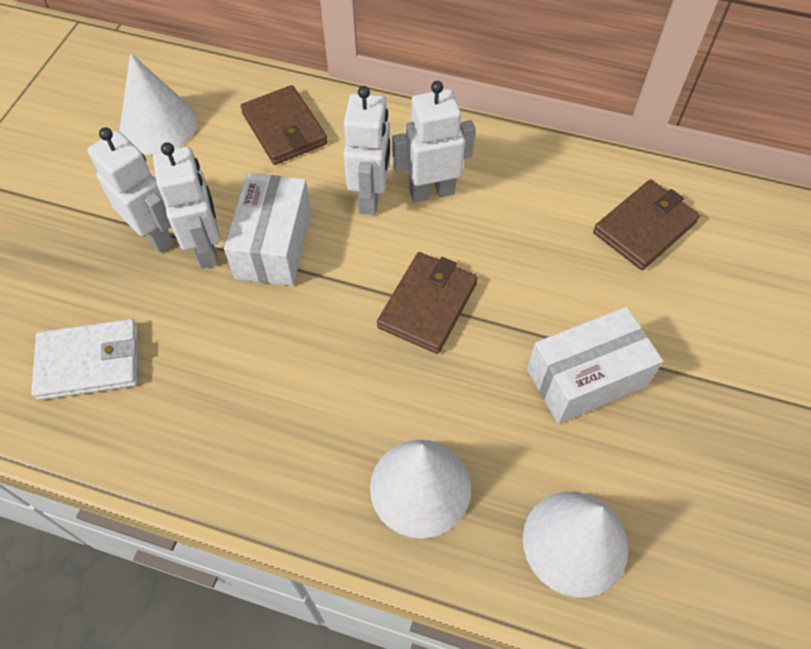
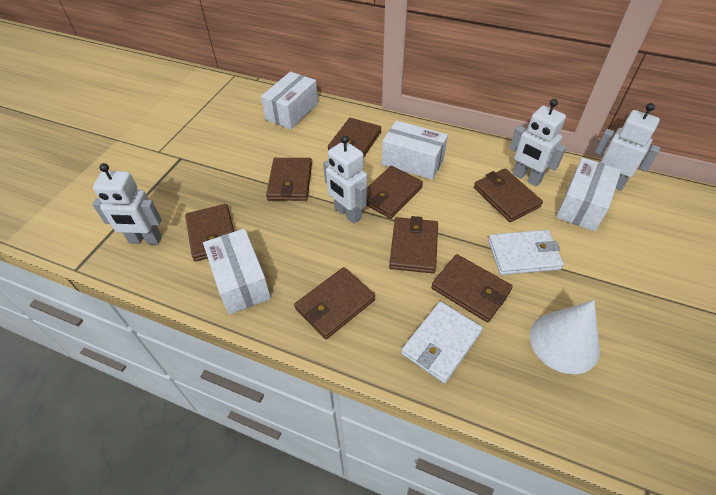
brown wallet: [240,85,328,165] [377,252,478,354] [593,179,700,270] = 3 -> [185,204,234,262] [266,158,312,201] [294,267,375,340] [328,118,381,158] [367,166,423,219] [389,216,438,273] [431,254,513,322] [474,169,543,222] = 8
white box: [224,173,311,286] [527,307,663,424] = 2 -> [203,228,271,314] [261,72,318,130] [382,120,448,180] [556,157,621,232] = 4
white cone: [119,53,198,155] [370,440,471,539] [523,492,629,597] = 3 -> [530,300,600,374] = 1
white wallet: [31,319,138,400] = 1 -> [401,301,483,383] [488,230,564,275] = 2

